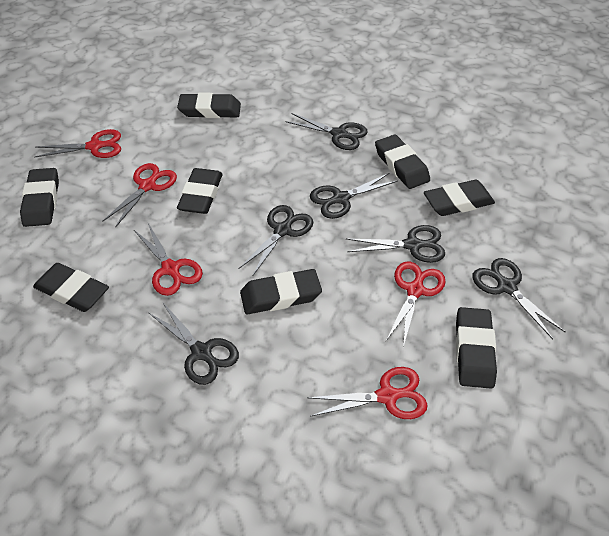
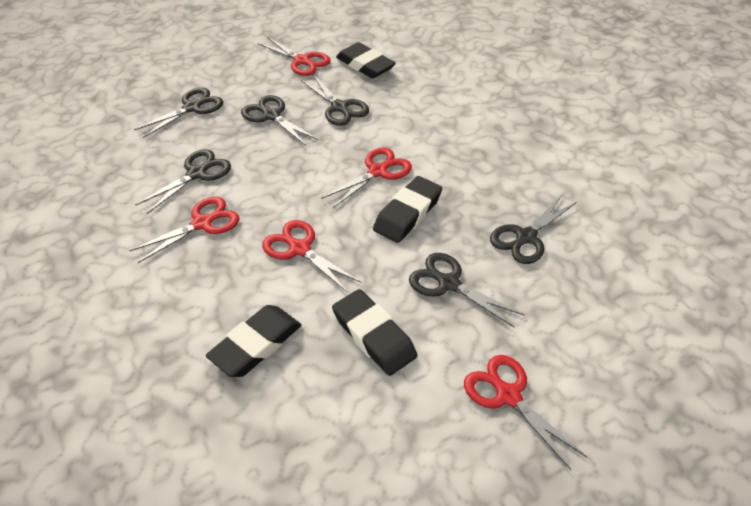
black eraser: [20,168,59,227] [33,263,109,312] [177,93,241,118] [177,168,223,214] [240,269,322,314] [375,135,430,189] [424,180,495,216] [456,307,497,389] = 8 -> [206,305,301,377] [332,289,417,376] [336,42,396,78] [373,176,442,243] = 4

